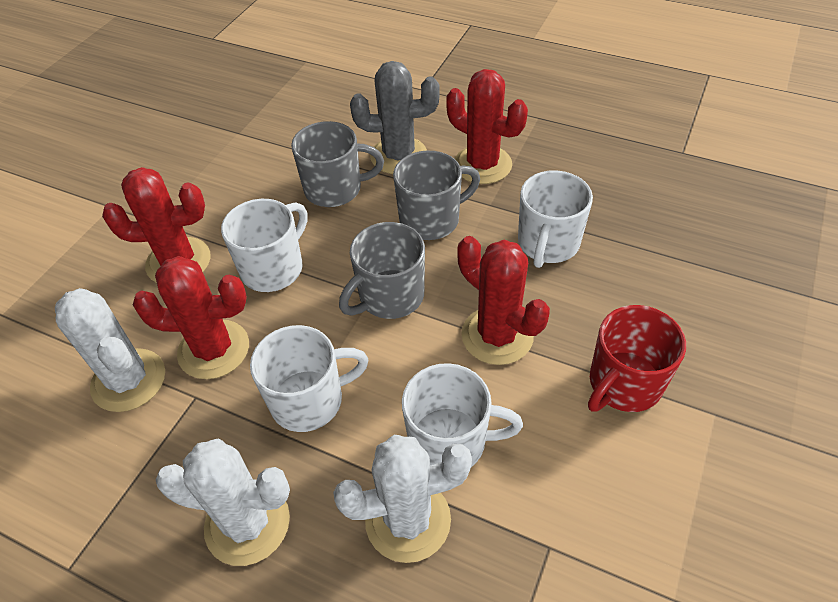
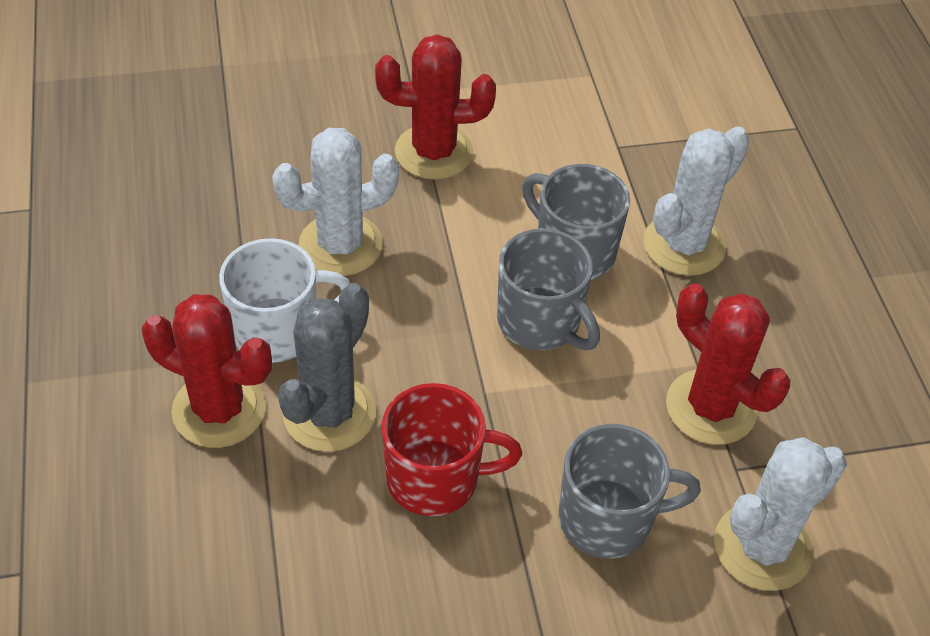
red cactus: [102,167,211,283] [133,256,249,379] [446,69,528,184] [457,236,550,365] = 4 -> [142,294,272,448] [375,34,496,179] [666,283,790,445] = 3
white mug: [221,199,307,292] [250,325,369,432] [402,363,523,467] [518,171,593,268] = 4 -> [219,238,350,363] = 1

